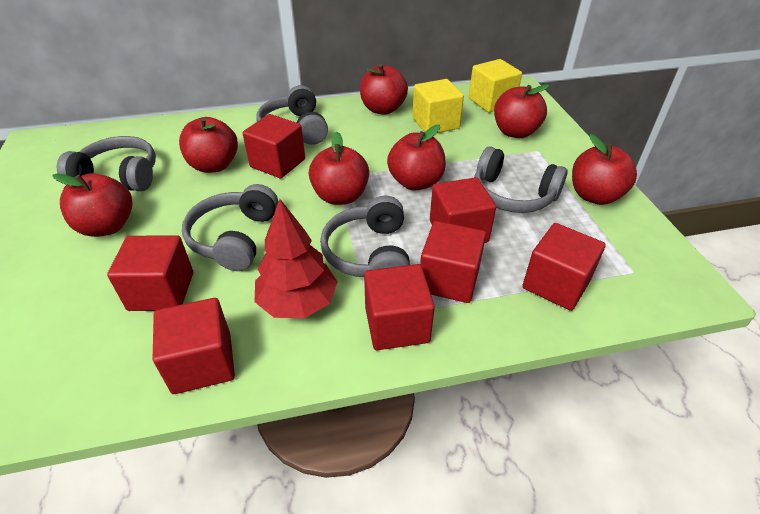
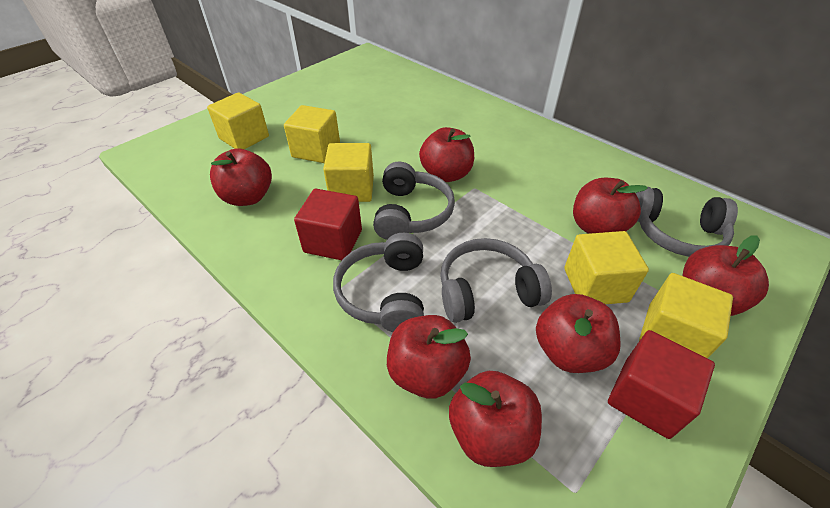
grey headphones: [57,136,156,191] [182,184,278,271] [257,85,328,145] [320,195,410,277] [474,146,568,213] = 5 -> [333,233,424,332] [373,162,455,240] [440,238,552,323] [636,187,738,257] = 4
red cube: [107,235,193,311] [153,298,235,394] [243,114,305,178] [364,264,435,350] [420,221,486,303] [430,177,496,243] [522,223,606,311] = 7 -> [294,189,362,260] [608,330,715,439] = 2
red tree: [254,199,337,318] = 1 -> none = 0
yellow cube: [412,79,464,133] [469,59,522,113] = 2 -> [207,92,269,149] [284,105,340,163] [323,143,374,202] [564,231,649,304] [639,273,733,358] = 5

